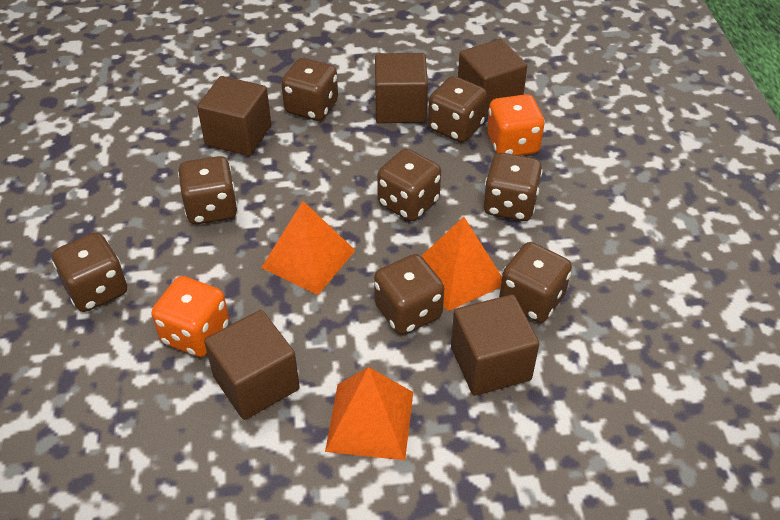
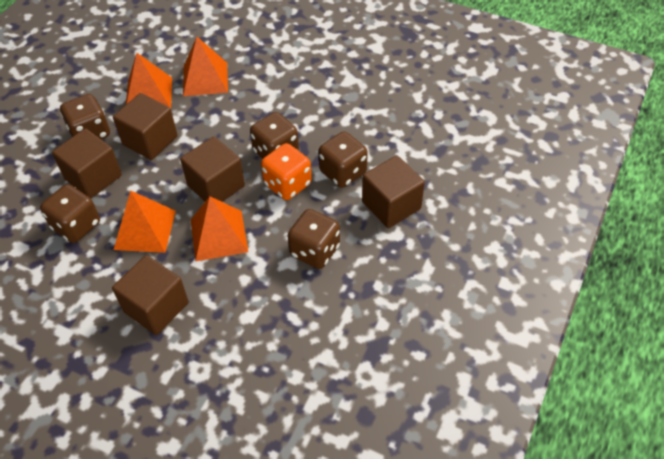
brown dice: [52,232,127,312] [178,156,238,224] [281,58,338,121] [374,254,444,335] [377,149,441,221] [428,76,487,142] [484,153,543,221] [499,242,572,322] = 8 -> [40,184,100,243] [60,94,110,139] [250,112,299,159] [288,209,340,269] [318,131,368,188] = 5
orange dice: [151,276,229,357] [487,94,545,156] = 2 -> [261,143,312,200] = 1
orange pyramid: [261,201,356,295] [325,367,413,460] [421,217,502,311] = 3 -> [114,190,176,253] [126,53,172,109] [183,37,228,96] [191,196,248,262] = 4

